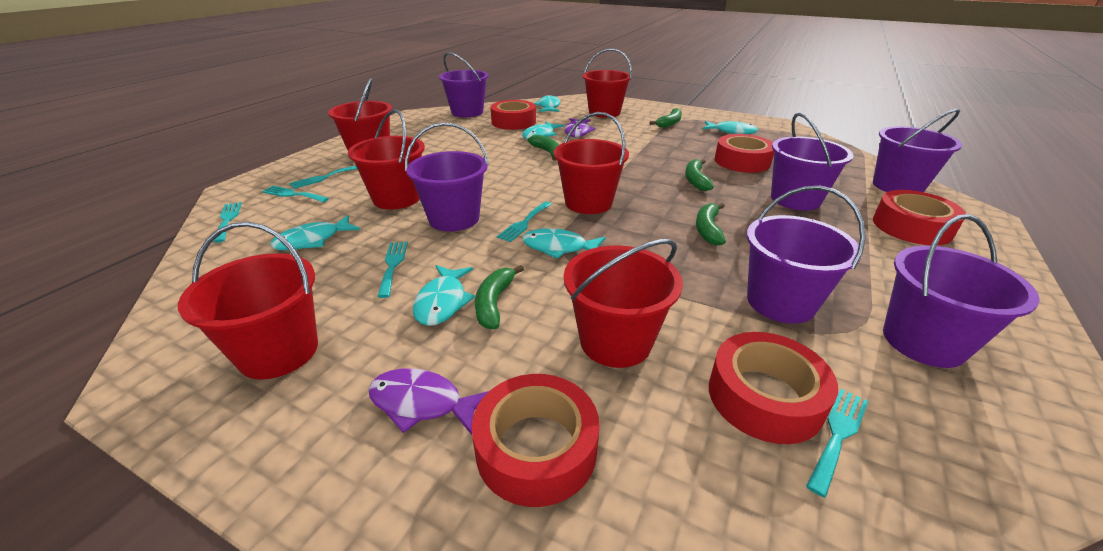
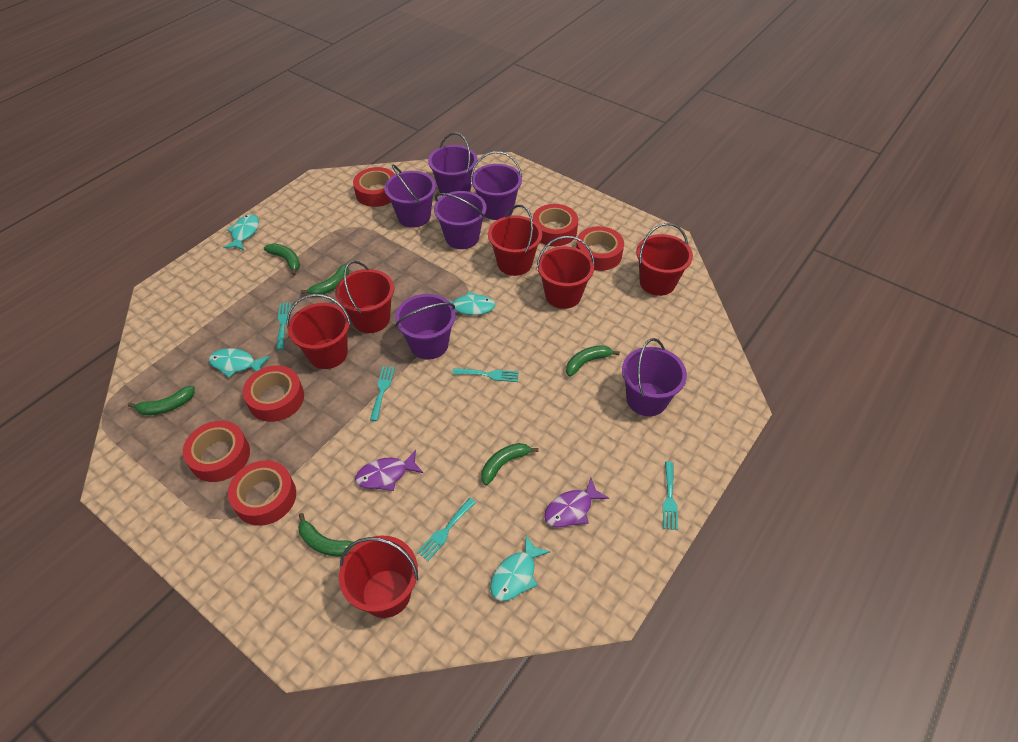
green banana: [475,265,524,329] [528,134,560,161] [650,108,682,128] [685,159,714,191] [696,203,726,246] = 5 -> [128,385,195,415] [264,243,300,276] [298,513,357,557] [301,264,349,295] [481,443,539,485] [566,345,620,377] = 6
red tape: [472,374,600,507] [491,100,536,130] [709,332,838,444] [715,134,774,173] [873,190,966,245] = 5 -> [183,421,250,482] [228,460,296,526] [243,365,304,422] [353,167,395,207] [533,204,578,246] [576,226,624,271] = 6
turquoise fish: [270,215,360,250] [413,265,475,326] [522,121,564,140] [522,228,606,259] [534,95,560,112] [703,121,758,134] = 6 -> [209,348,270,378] [223,214,259,250] [441,291,495,315] [490,535,551,601] = 4
turquoise fork: [213,202,242,243] [262,186,329,203] [289,166,357,189] [377,242,408,298] [497,202,552,242] [806,389,868,498] = 6 -> [276,302,292,350] [370,366,395,421] [417,498,476,561] [453,368,519,382] [663,461,678,530] = 5

